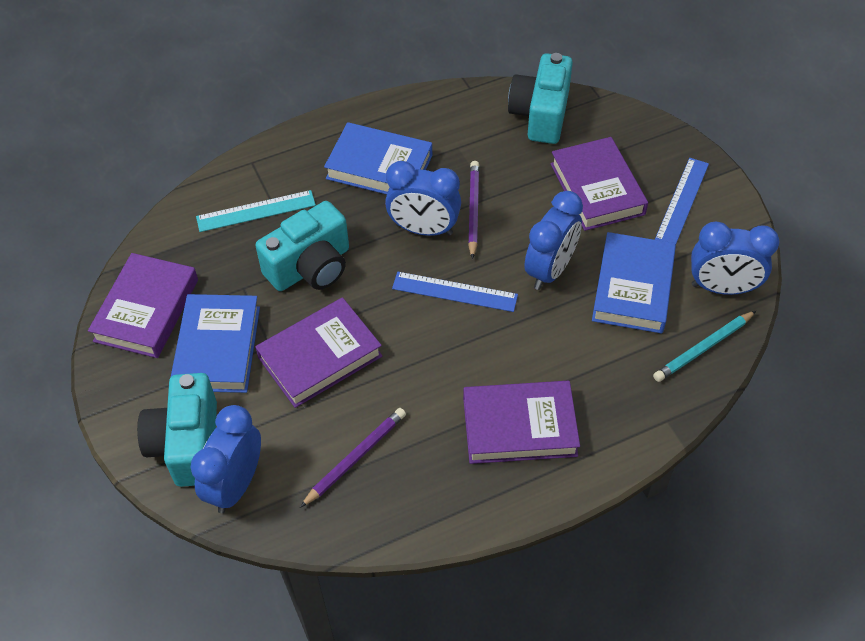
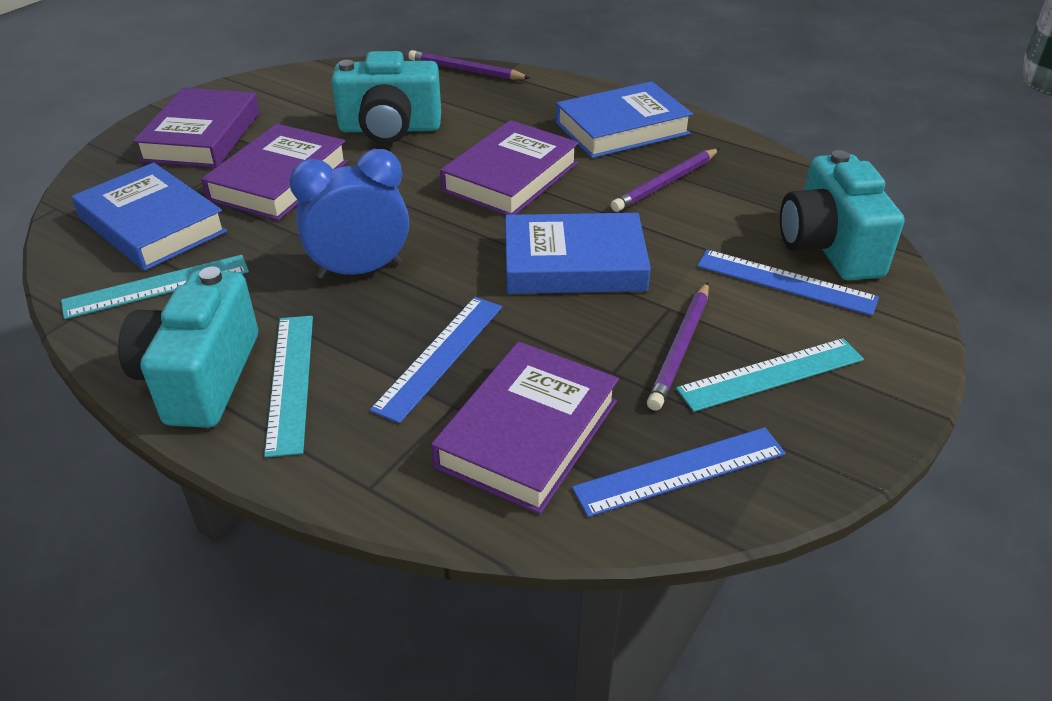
blue clock: [191,405,261,513] [385,161,461,236] [524,191,583,290] [691,222,780,295] = 4 -> [289,149,409,279] = 1
blue ruler: [392,272,518,312] [655,158,709,244] = 2 -> [370,297,502,423] [572,427,786,517] [697,250,879,316] = 3
purple pencil: [300,408,406,508] [468,161,480,259] = 2 -> [408,50,530,80] [610,149,719,212] [647,282,709,411] = 3
turquoise pencil: [653,311,756,382] = 1 -> none = 0
turquoise ruler: [196,190,316,232] = 1 -> [61,255,249,319] [264,316,313,457] [676,338,864,412] = 3

